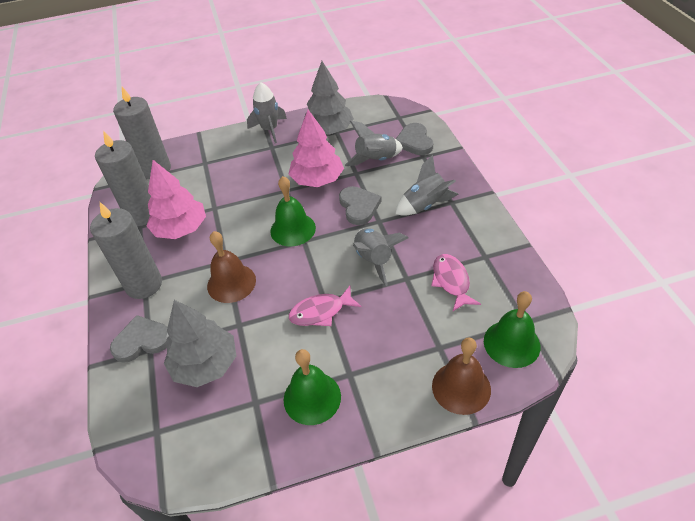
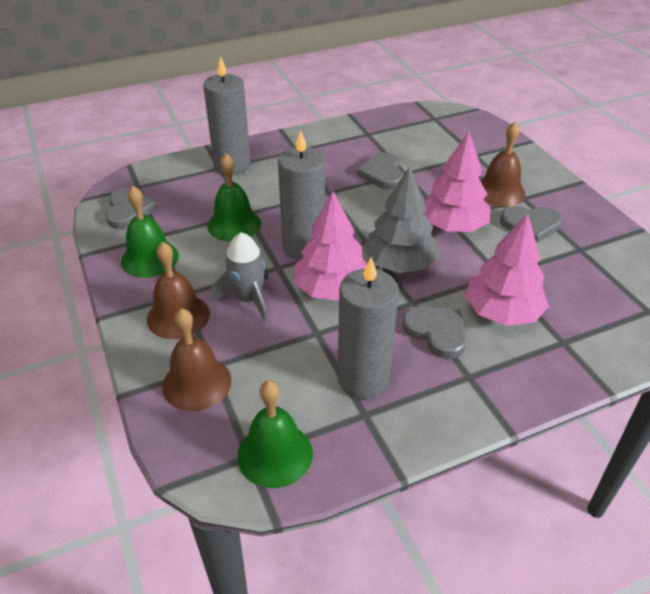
brown bell: [207,231,256,303] [432,338,491,415] = 2 -> [147,242,210,339] [162,308,232,411] [481,122,526,207] = 3
grey heart: [110,315,169,363] [339,186,382,225] [396,123,433,155] = 3 -> [106,187,157,229] [357,152,404,190] [402,306,467,359] [500,206,562,243] = 4
grey rocket: [247,82,287,143] [345,121,403,166] [353,228,408,286] [395,155,458,216] = 4 -> [211,232,268,322] = 1
grey tree: [164,300,236,387] [304,61,354,135] = 2 -> [363,166,439,273] = 1
pink fish: [289,286,361,326] [431,254,481,311] = 2 -> none = 0
pink tree: [146,160,206,239] [288,110,344,187] = 2 -> [294,192,367,301] [424,132,491,232] [465,213,549,326] = 3

